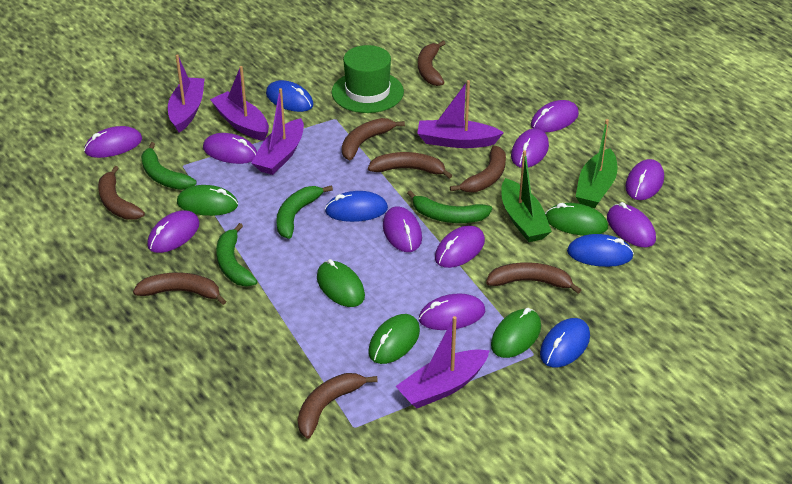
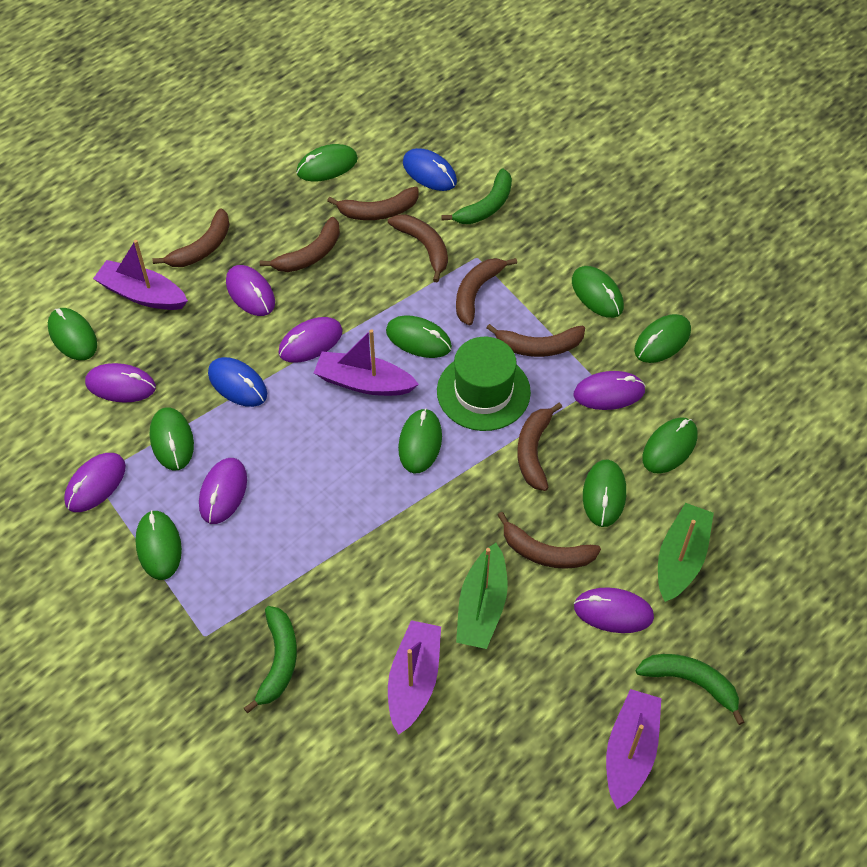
blue mouse: [266,80,314,112] [325,191,388,222] [540,318,590,367] [567,234,634,267] = 4 -> [208,357,267,407] [403,148,457,191] = 2
green banana: [141,142,197,190] [216,223,257,286] [276,185,333,239] [407,190,492,223] = 4 -> [244,606,297,713] [441,168,512,224] [636,654,744,725] = 3
green mouse: [177,185,238,216] [317,259,365,307] [368,314,420,364] [491,308,541,358] [545,203,608,236] = 5 -> [48,308,97,360] [135,510,182,580] [150,407,194,471] [296,144,358,182] [386,315,452,358] [398,408,442,473] [572,266,624,318] [583,459,626,527] [634,314,691,363] [642,417,698,474] = 10
purple boat: [168,54,205,132] [210,66,269,141] [252,88,304,175] [395,316,490,408] [417,80,504,148] = 5 -> [93,240,188,310] [314,329,419,396] [388,620,441,735] [606,689,661,809] = 4
purple mouse: [84,126,142,158] [147,211,200,253] [203,133,257,164] [383,207,422,252] [419,293,485,330] [435,226,485,268] [511,128,549,168] [531,100,579,132] [607,202,656,247] [625,159,664,200] = 10 -> [64,453,126,512] [85,363,156,402] [199,458,247,524] [226,265,275,316] [278,317,343,363] [574,371,646,410] [574,587,654,633] = 7

